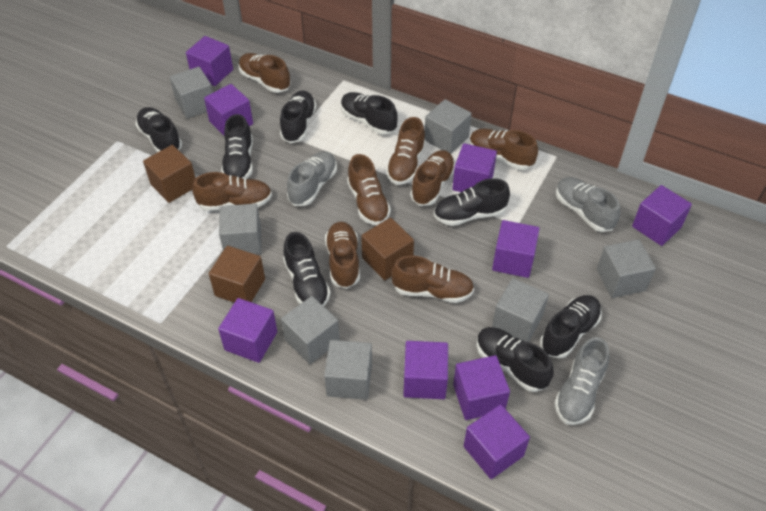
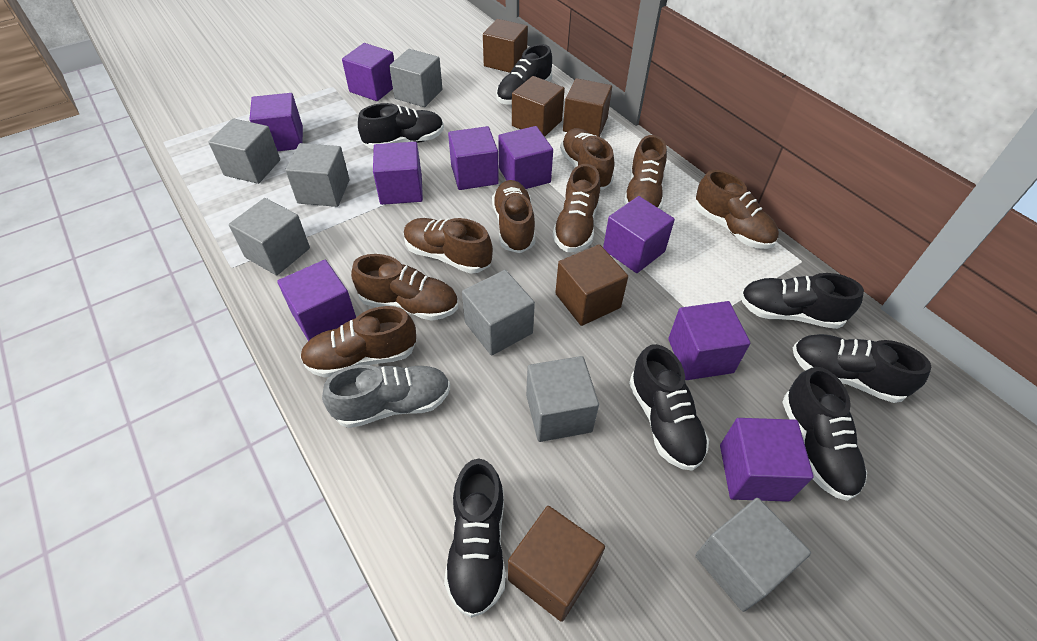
black shoe: [135,107,182,152] [221,114,253,179] [280,91,317,143] [283,232,331,306] [341,92,398,135] [434,178,510,226] [477,327,553,392] [540,295,602,358] = 8 -> [358,103,444,149] [444,458,506,618] [496,44,552,104] [629,344,709,471] [740,273,864,329] [782,367,867,501] [793,334,931,403] = 7
brown cube: [143,145,196,203] [209,246,265,303] [361,218,414,280] = 3 -> [483,19,528,73] [508,506,605,622] [512,76,565,137] [555,244,628,326] [563,78,612,137] = 5
grey shoe: [287,151,337,206] [555,337,609,425] [556,177,620,232] = 3 -> [322,365,450,428] = 1

